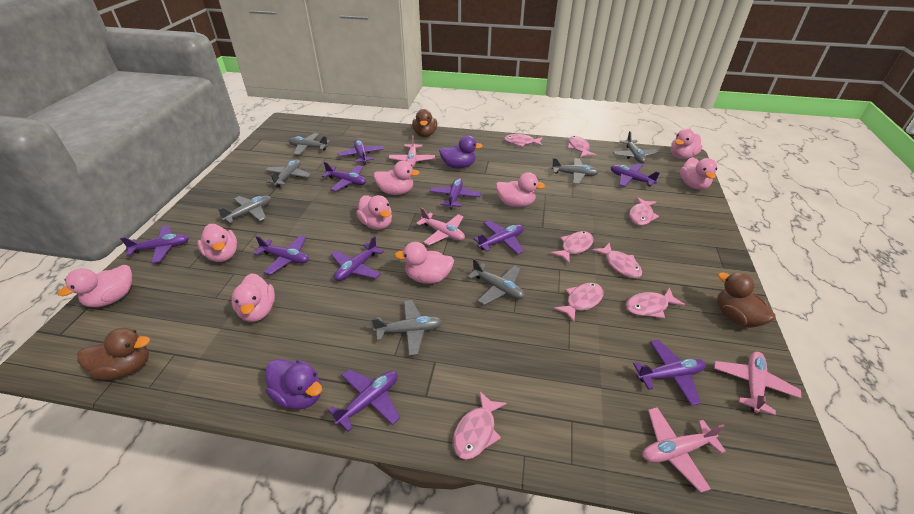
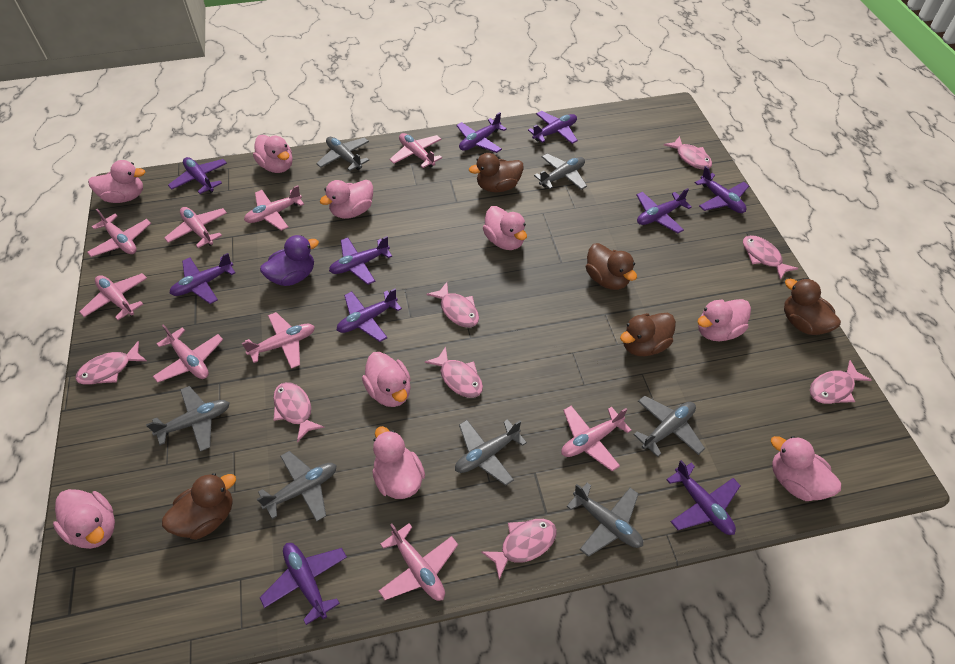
brown duck: [77,328,150,380] [412,109,437,137] [717,272,775,328] = 3 -> [162,473,236,540] [469,153,524,192] [586,243,637,290] [620,313,676,356] [784,278,841,335] = 5
pink plane: [389,135,435,168] [416,207,465,245] [642,407,726,493] [714,352,801,415] = 4 -> [80,273,147,320] [87,209,151,257] [153,324,223,383] [164,207,227,248] [242,312,315,369] [244,185,304,231] [379,523,458,601] [389,133,442,168] [561,406,632,471] = 9
purple duck: [265,359,322,409] [439,135,483,169] = 2 -> [260,235,319,286] = 1

